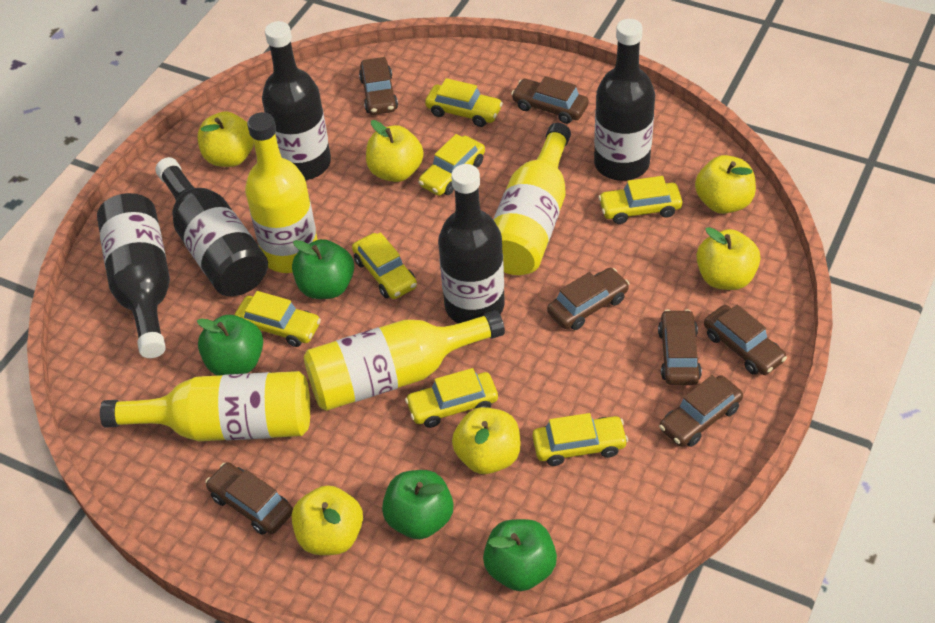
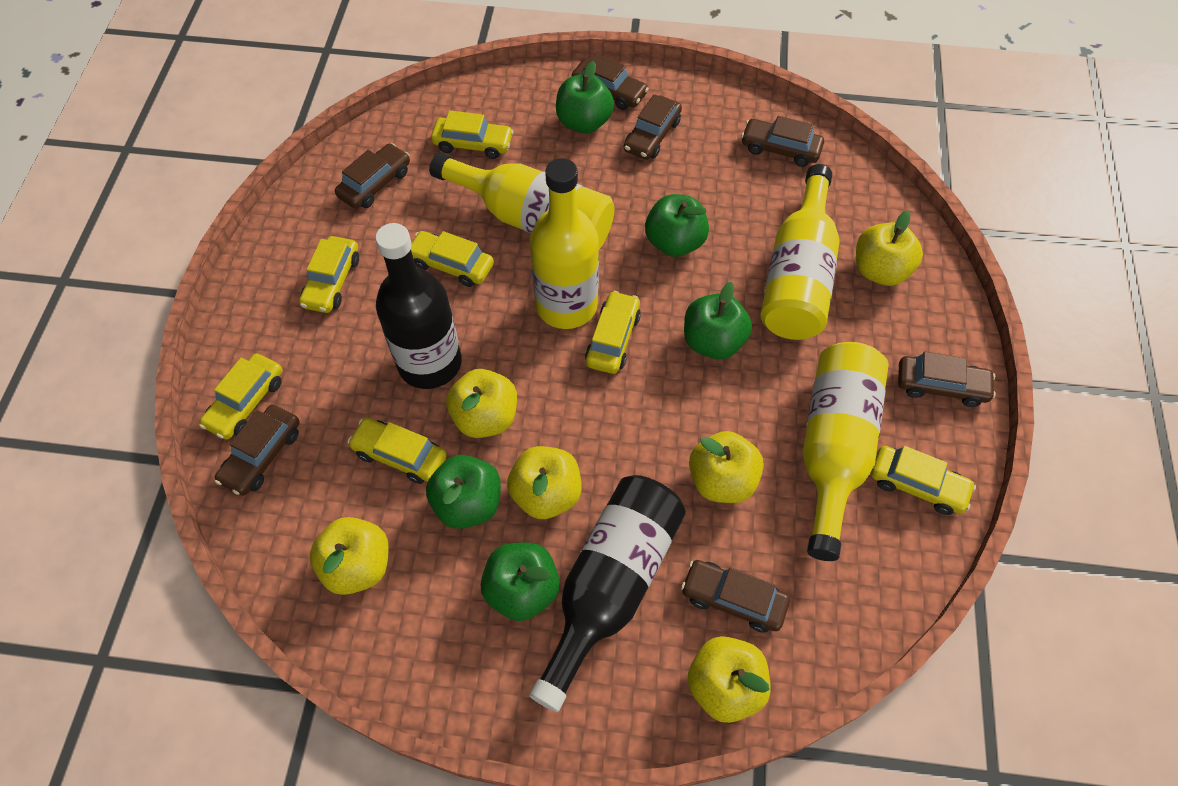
black bottle: [97,193,170,358] [155,157,268,296] [262,21,331,180] [438,164,505,324] [594,19,655,181] = 5 -> [375,223,462,389] [529,475,686,712] = 2
green apple: [197,315,263,376] [292,239,354,299] [382,470,453,539] [483,519,557,591] = 4 -> [426,455,501,529] [480,542,560,621] [556,61,614,133] [645,194,709,257] [684,282,752,359] = 5

